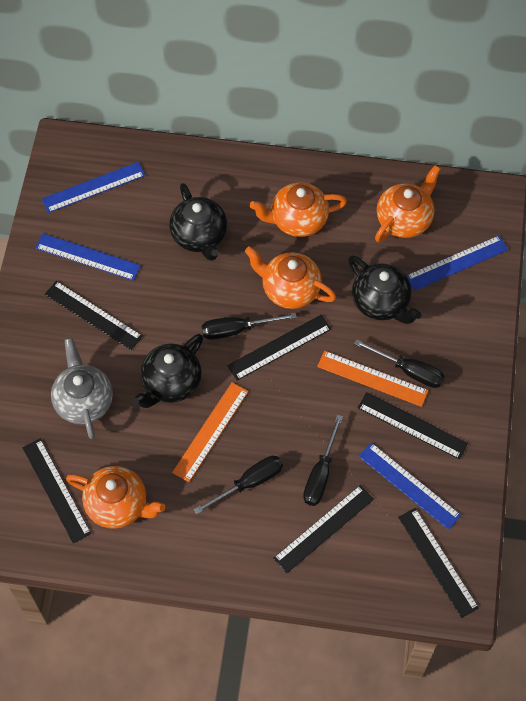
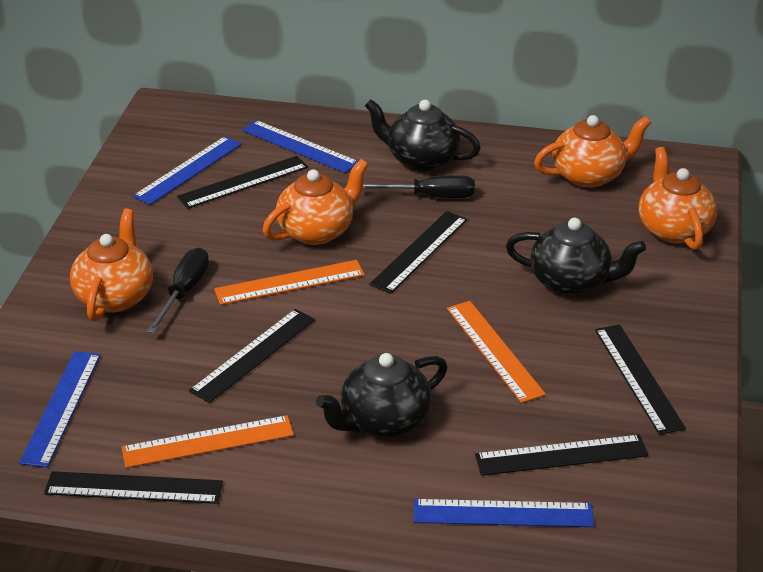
black screwdriver: [193,456,283,515] [202,313,296,340] [303,415,343,506] [354,339,445,388] = 4 -> [147,248,209,333] [363,175,475,198] = 2
grey teapot: [51,338,113,439] = 1 -> none = 0
orange ruler: [172,382,249,482] [317,351,429,407] = 2 -> [121,415,294,468] [214,260,365,305] [447,301,546,403] = 3

